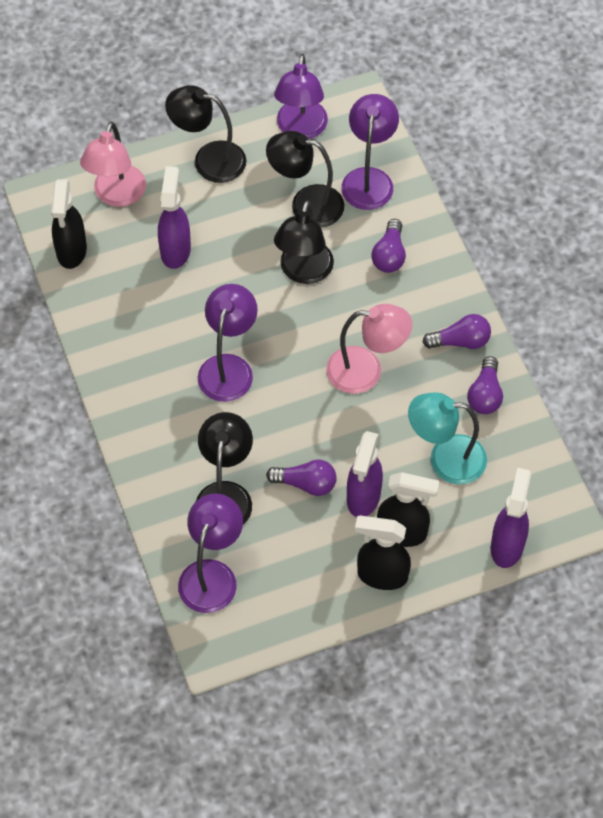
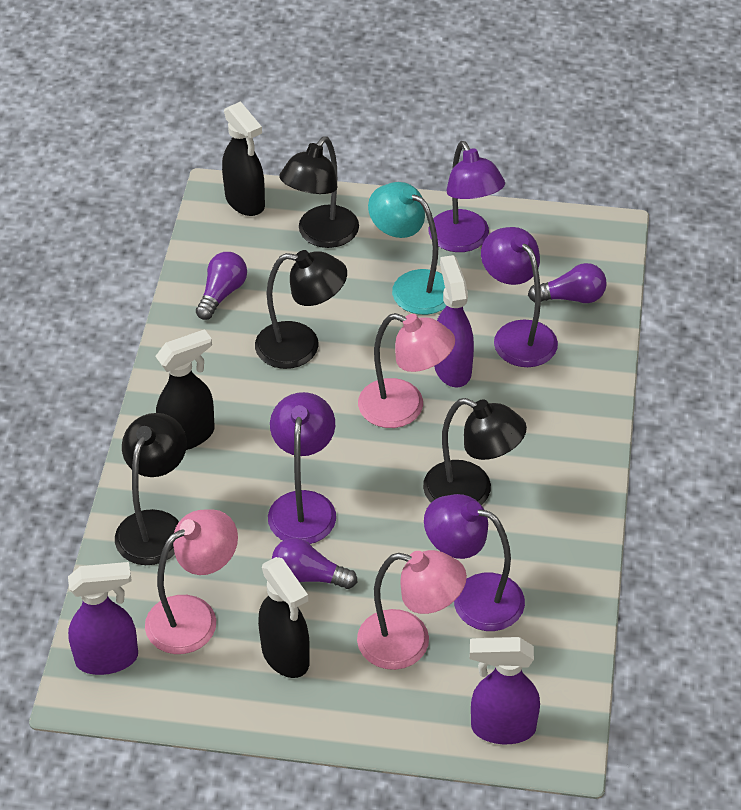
pink lamp: [80,122,146,207] [326,304,412,394] = 2 -> [145,509,238,654] [357,550,467,670] [358,313,455,428] = 3
purple light bulb: [266,459,337,496] [371,219,406,273] [423,314,491,349] [467,356,503,414] = 4 -> [196,252,247,320] [272,538,357,589] [528,263,607,303] = 3

